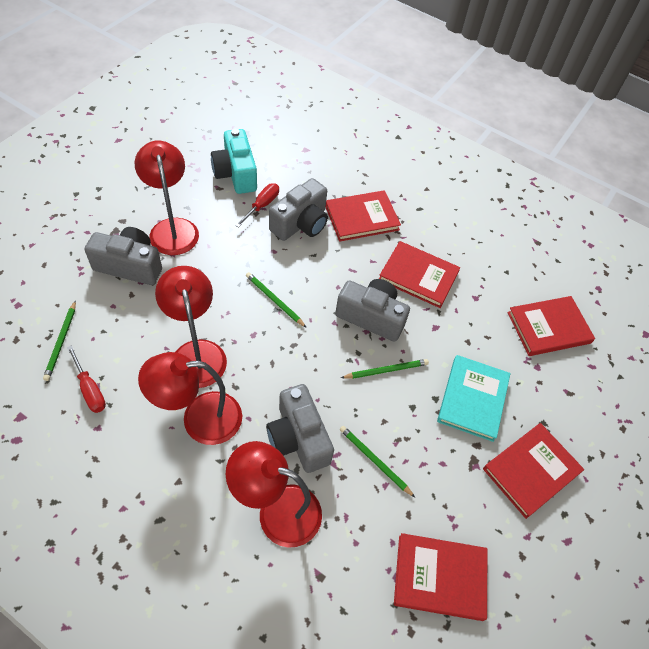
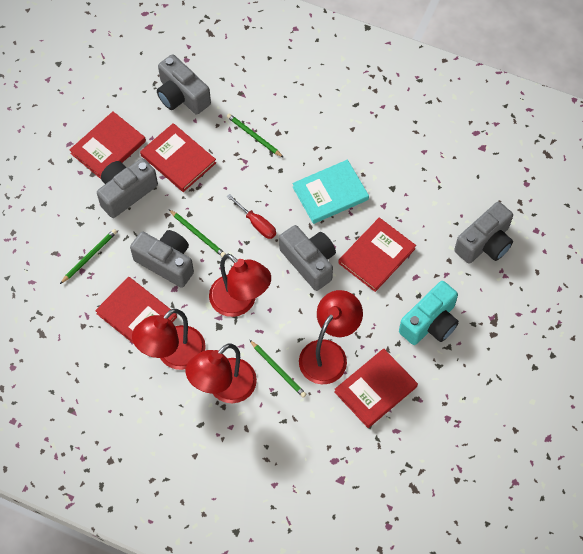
grey camera: [84,227,162,285] [266,384,334,473] [269,178,328,241] [335,279,410,342] = 4 -> [97,158,158,218] [130,230,194,288] [157,54,211,115] [279,225,336,291] [454,202,513,264] = 5
red screwdriver: [67,345,106,413] [235,184,279,228] = 2 -> [227,194,276,239] = 1

